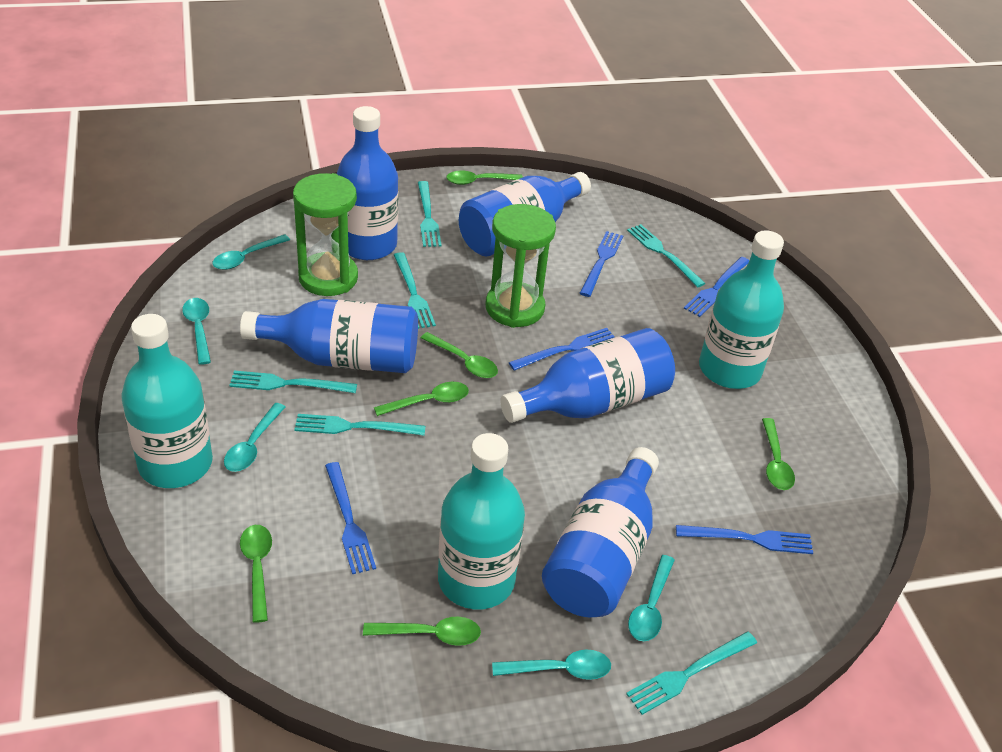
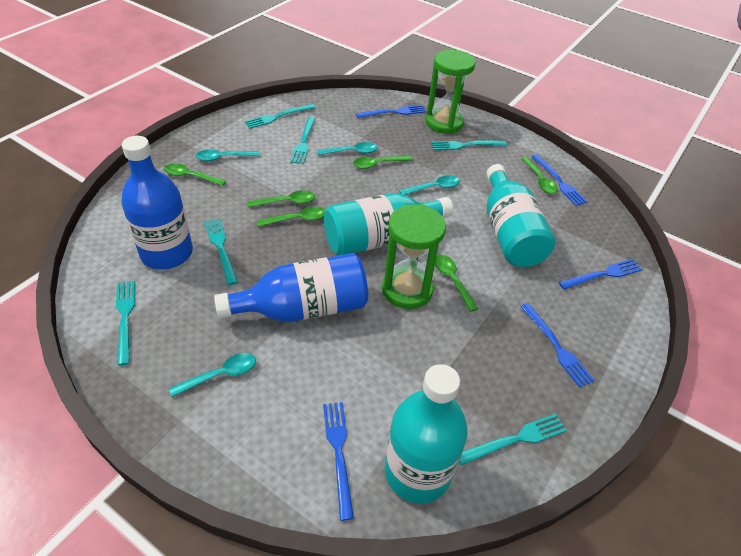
blue bottle: [240,299,418,373] [336,106,398,260] [459,172,591,257] [500,328,675,423] [542,447,659,618] = 5 -> [121,136,193,269] [214,253,368,322] = 2
turquoise spoon: [182,298,211,365] [212,234,290,270] [224,403,286,472] [492,649,611,680] [628,555,675,641] = 5 -> [169,353,256,397] [196,149,260,161] [317,142,377,155] [399,175,460,195] = 4

